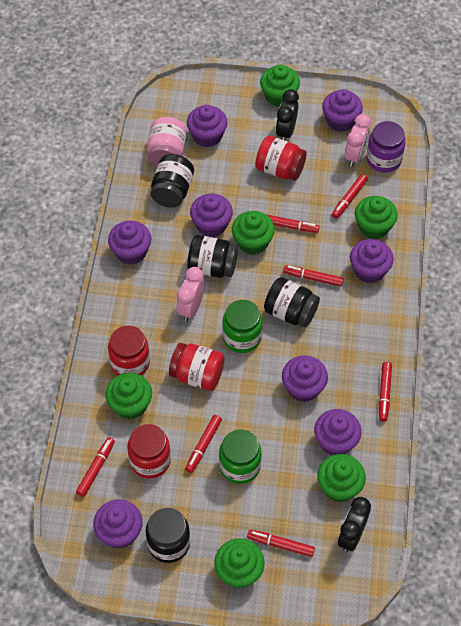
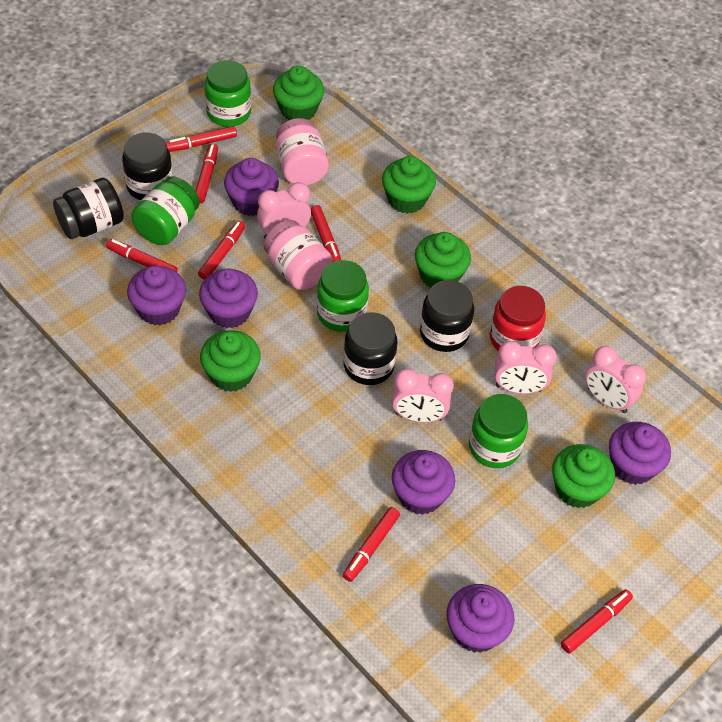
black clock: [276,89,299,140] [338,497,371,553] = 2 -> none = 0
green cupcake: [106,373,152,419] [214,539,265,588] [232,211,275,255] [260,64,300,107] [317,454,366,502] [355,196,398,239] = 6 -> [200,330,261,392] [273,66,324,120] [382,156,436,214] [415,232,471,288] [552,444,615,508] = 5
green jar: [219,429,262,484] [222,300,263,353] = 2 -> [131,177,200,245] [205,60,251,127] [317,260,369,332] [469,394,528,468] = 4
pink clock: [176,267,205,322] [345,114,371,167] = 2 -> [257,182,311,239] [392,369,454,422] [495,341,557,394] [585,346,646,413] = 4
pink jar: [147,117,187,167] = 1 -> [264,220,332,290] [276,118,329,185] = 2
purple cupcake: [93,499,143,548] [108,221,151,265] [187,105,227,147] [190,194,233,237] [282,355,328,402] [314,409,362,455] [322,89,363,132] [350,239,394,283] = 8 -> [127,266,186,326] [199,268,258,328] [224,158,279,216] [392,450,455,515] [446,584,514,653] [609,422,671,485] = 6
purple jar: [367,121,405,173] = 1 -> none = 0
red jar: [108,326,150,376] [127,424,171,479] [169,343,225,391] [255,136,307,181] = 4 -> [490,286,546,351] = 1

